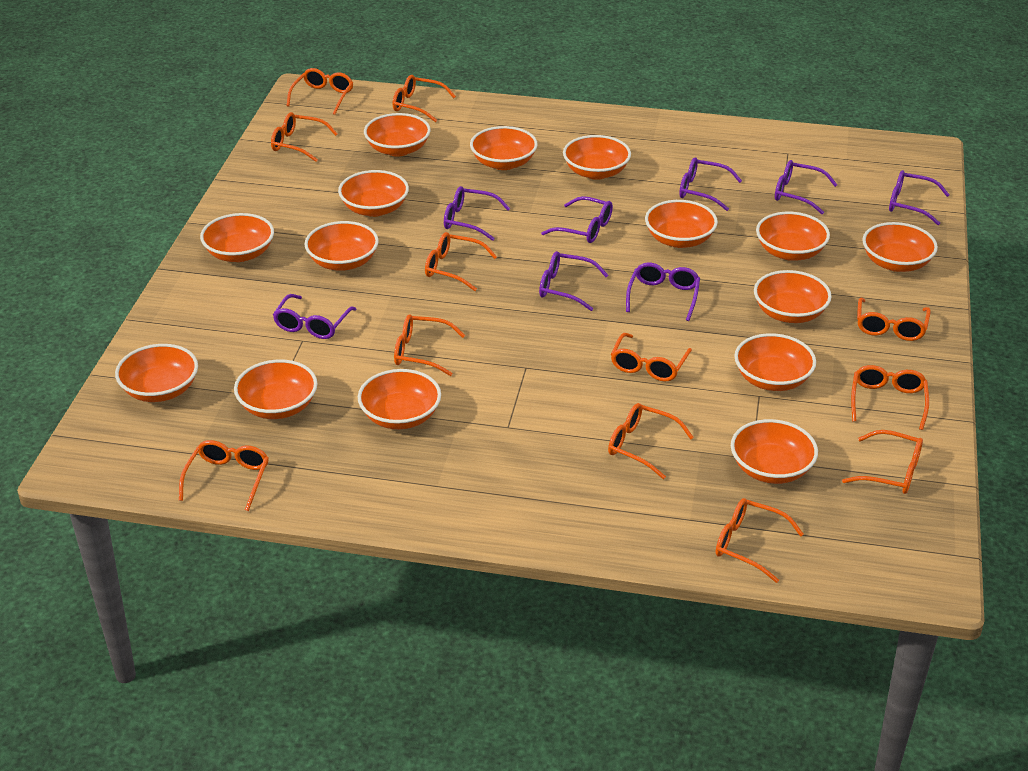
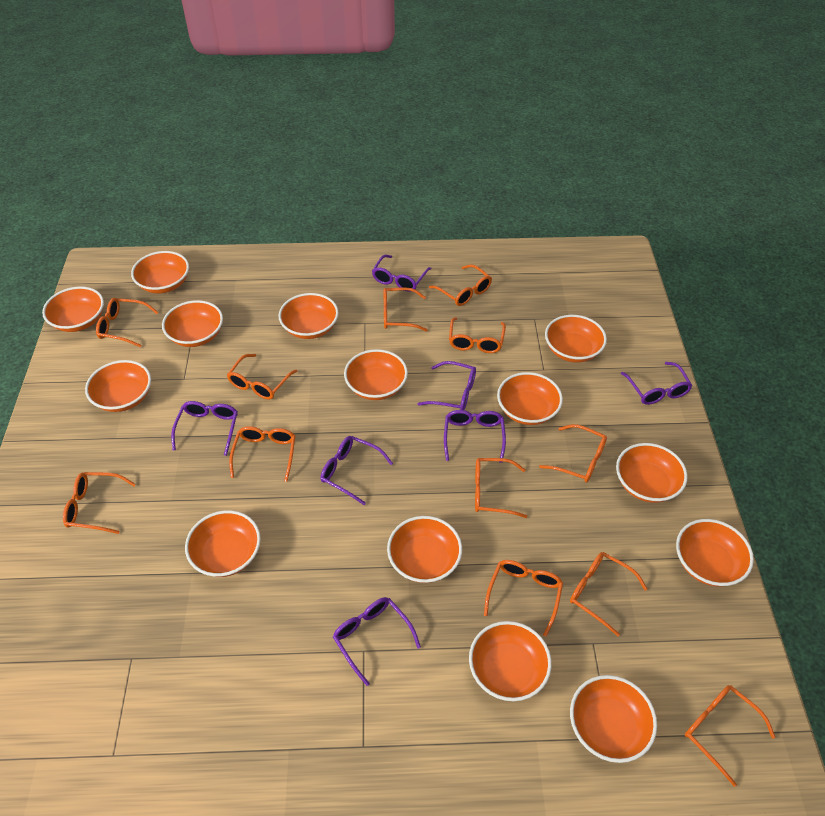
orange bowl: [115,344,198,402] [200,213,274,262] [234,360,318,419] [304,221,379,271] [338,170,409,217] [358,369,441,429] [364,113,431,157] [470,126,538,170] [563,135,631,180] [645,200,718,248] [731,419,818,484] [734,333,816,391] [754,270,832,323] [756,212,830,261] [862,222,938,272] = 15 -> [42,286,104,332] [85,360,151,412] [131,251,189,294] [162,300,223,347] [185,510,261,577] [279,293,339,339] [344,349,408,400] [387,516,462,583] [469,621,552,701] [497,372,563,425] [545,315,607,363] [570,675,657,763] [616,443,688,503] [676,519,754,586] = 14
purple glasses: [273,294,357,339] [444,186,510,241] [539,251,608,311] [541,196,613,243] [626,263,700,321] [679,157,742,211] [775,160,837,214] [889,170,950,225] = 8 -> [171,401,238,456] [321,436,393,505] [333,597,421,686] [372,255,431,292] [418,361,476,410] [444,410,506,463] [621,362,693,405] = 7

